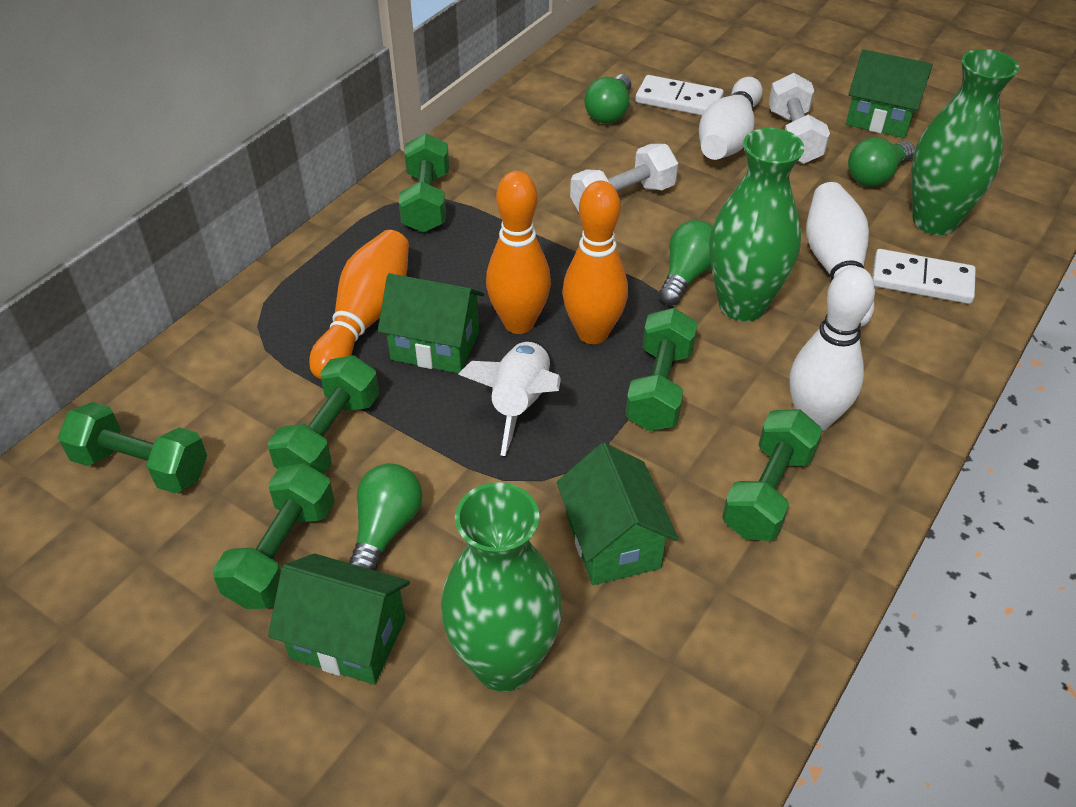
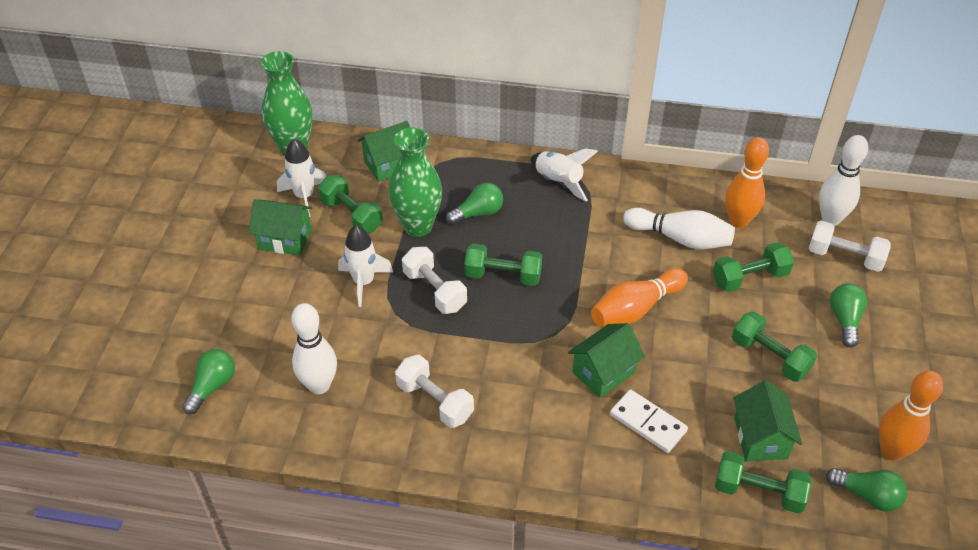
green dumbbell: [58,402,207,493] [213,463,335,609] [268,355,379,474] [399,133,449,233] [626,308,697,431] [722,409,823,541] = 6 -> [318,175,383,233] [464,244,542,286] [713,242,794,292] [715,451,811,514] [732,312,817,382] = 5
green vase: [441,482,562,692] [709,128,805,321] [911,49,1019,235] = 3 -> [261,51,313,156] [388,127,442,237] = 2
white domino: [635,75,724,116] [872,249,976,304] = 2 -> [610,389,688,453] = 1
white dumbbell: [570,144,678,212] [769,73,830,164] = 2 -> [395,355,474,428] [402,247,467,314] [808,221,891,272] = 3
white rocket: [458,341,561,456] = 1 -> [277,139,326,217] [338,225,393,307] [531,148,598,201] = 3

